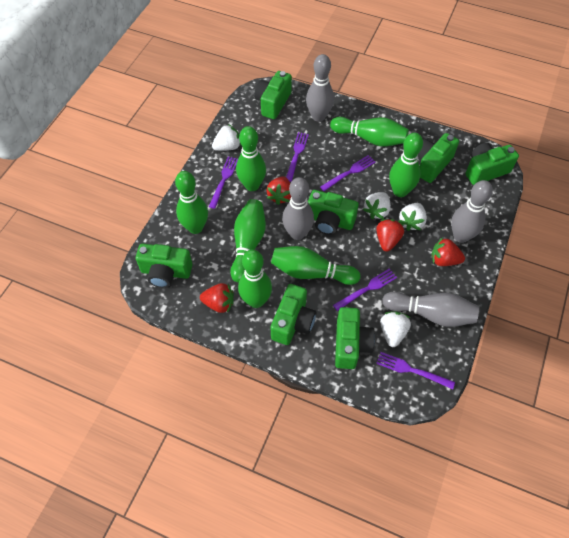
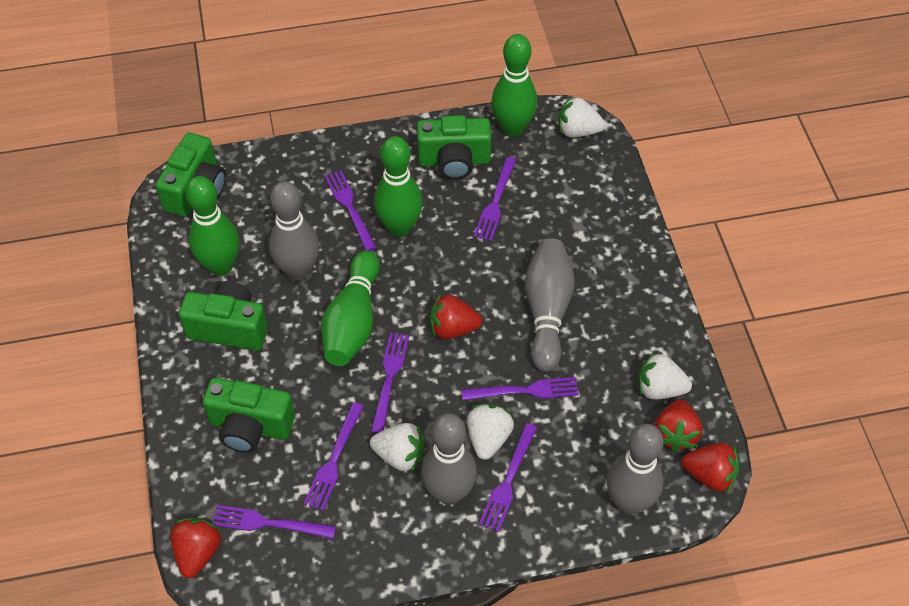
green bowling pin: [175,171,208,234] [230,199,266,283] [236,126,266,191] [238,249,272,308] [271,246,360,285] [330,117,409,147] [389,133,423,197] = 7 -> [186,176,239,276] [321,250,380,366] [374,136,423,237] [491,34,537,137] = 4
green camera: [136,244,192,288] [254,71,292,119] [270,284,316,345] [308,190,359,235] [335,307,375,369] [418,133,459,183] [465,143,519,185] = 7 -> [156,133,226,217] [179,281,268,350] [203,378,295,453] [417,115,492,180] = 4
purple fork: [209,157,238,209] [286,132,309,182] [320,155,375,191] [333,268,397,311] [376,352,455,389] = 5 -> [212,505,336,539] [303,402,364,510] [325,170,377,251] [371,333,409,434] [461,377,579,401] [474,157,516,241] [479,423,538,532] = 7

